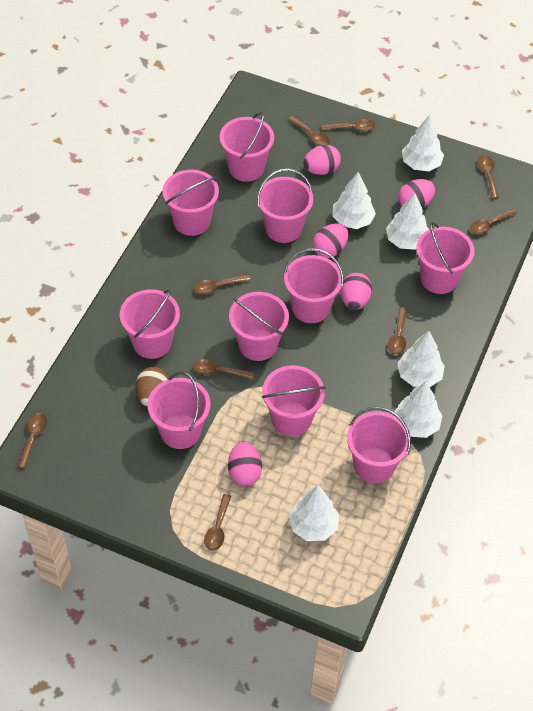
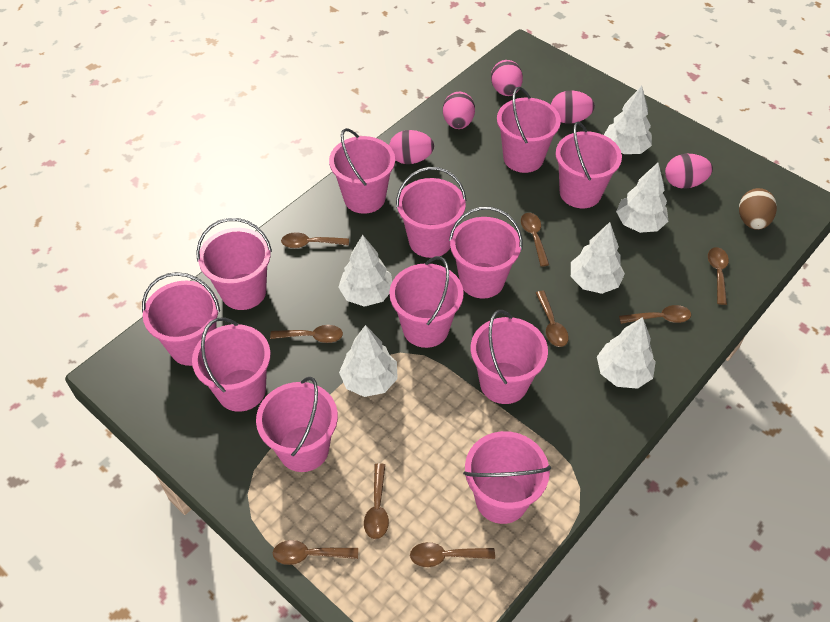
pink bucket: [120,289,180,359] [148,371,211,449] [162,169,219,236] [220,112,274,182] [229,292,289,361] [257,168,313,243] [262,365,326,436] [283,248,344,323] [347,407,411,483] [416,222,474,294] = 10 -> [142,272,220,366] [192,317,271,412] [196,218,272,310] [256,377,338,472] [329,128,395,214] [389,256,464,348] [396,167,466,258] [449,207,522,299] [463,431,551,524] [471,310,548,404] [497,87,561,173] [556,121,622,208] = 12

